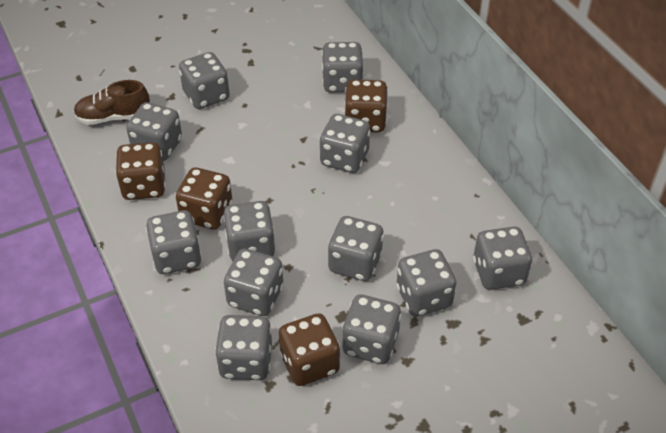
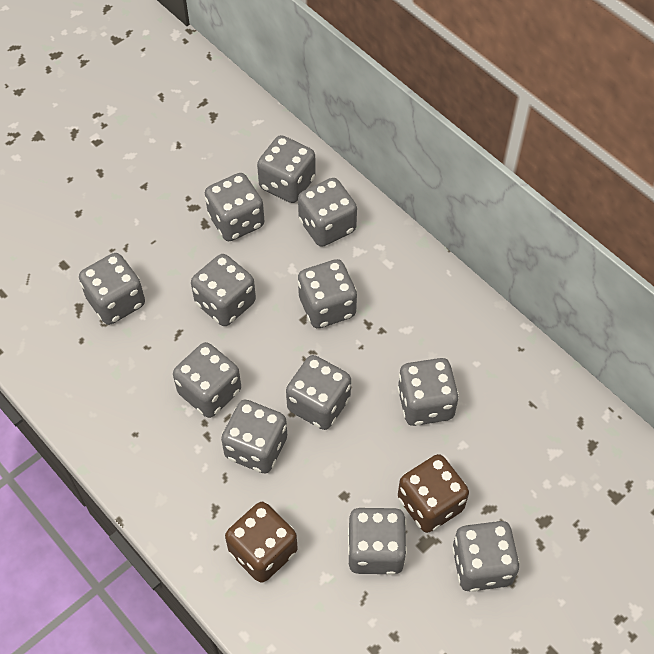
brown dice: [115,142,166,200] [176,167,232,229] [279,313,340,386] [344,79,388,132] = 4 -> [225,502,298,583] [398,454,469,533] = 2
brown shoe: [74,80,150,125] = 1 -> none = 0

